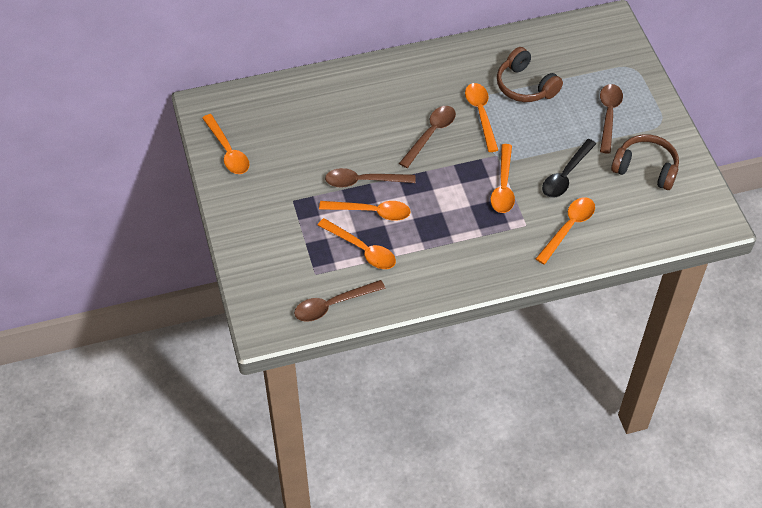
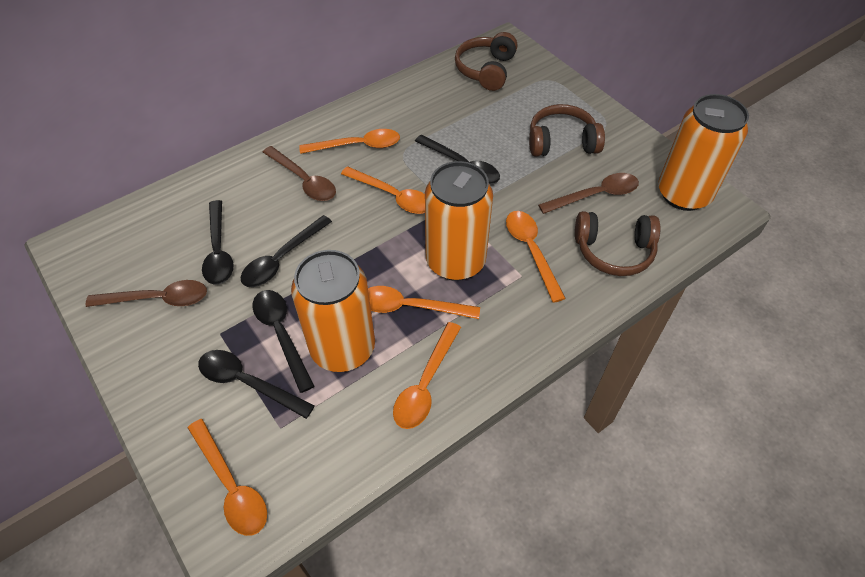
black spoon: [542,139,596,198] = 1 -> [198,350,315,419] [202,200,234,285] [241,215,332,287] [253,290,314,393] [415,135,500,184] = 5
brown headphones: [497,47,563,102] [611,134,679,190] = 2 -> [455,32,518,91] [529,104,605,157] [575,211,660,276] = 3
brown spoon: [294,280,385,322] [325,168,416,188] [399,106,456,168] [600,84,623,154] = 4 -> [86,280,207,307] [263,146,336,201] [538,173,639,214] = 3
orange can: none = 0 -> [291,250,375,372] [425,161,493,281] [658,94,749,211] = 3

